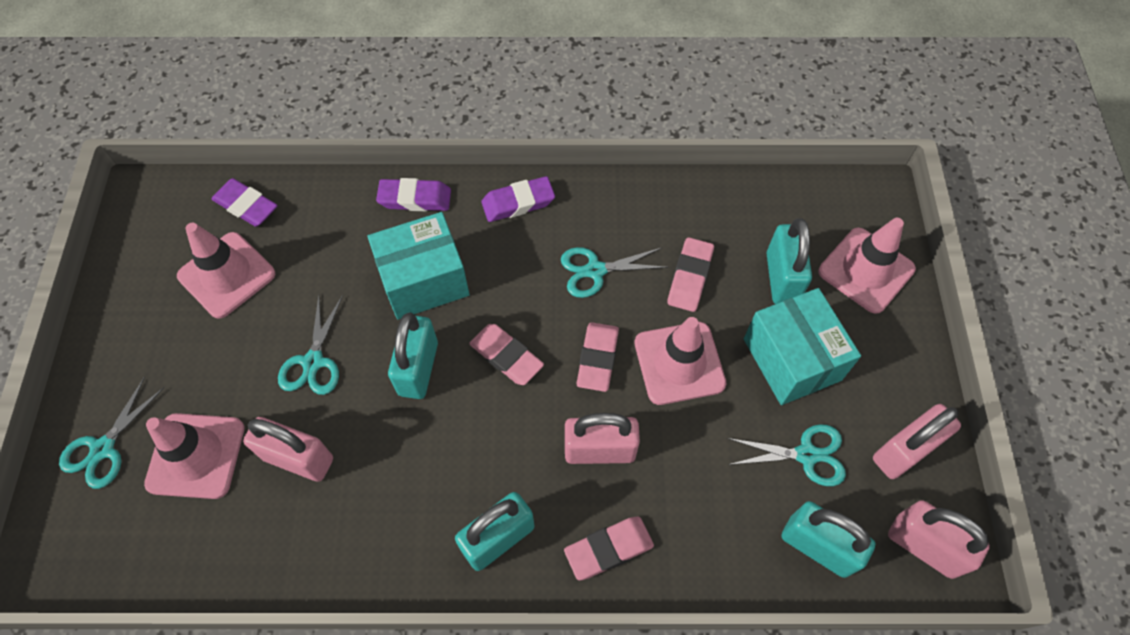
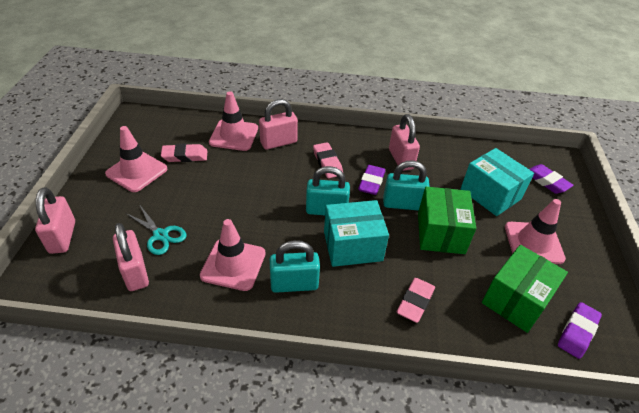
green box: none = 0 -> [418,187,476,254] [482,245,568,333] = 2
pink eraser: [469,324,544,385] [564,516,654,580] [576,322,619,392] [667,237,714,312] = 4 -> [161,144,207,162] [313,142,343,178] [397,278,435,323] = 3
turquoise padlock: [388,313,438,399] [455,492,534,571] [766,218,812,304] [781,501,876,578] = 4 -> [270,240,320,293] [306,166,350,215] [383,160,430,211] = 3
turquoise scissors: [59,377,164,489] [278,295,343,395] [561,247,668,298] [727,424,846,486] = 4 -> [126,204,186,255] = 1

